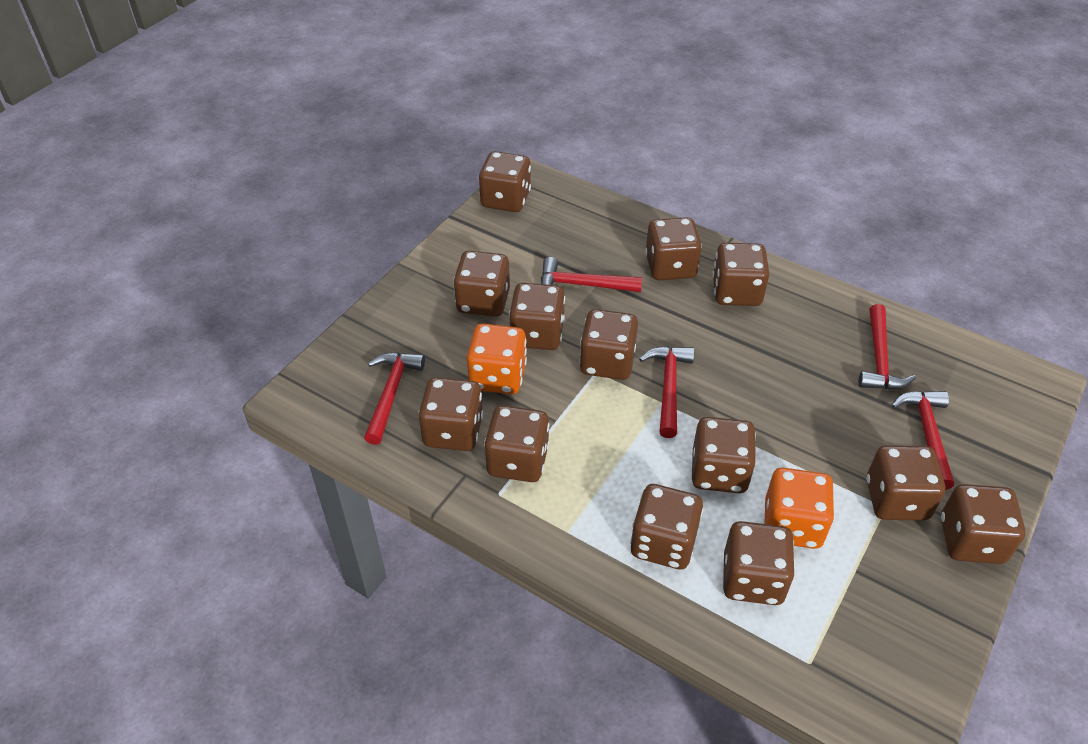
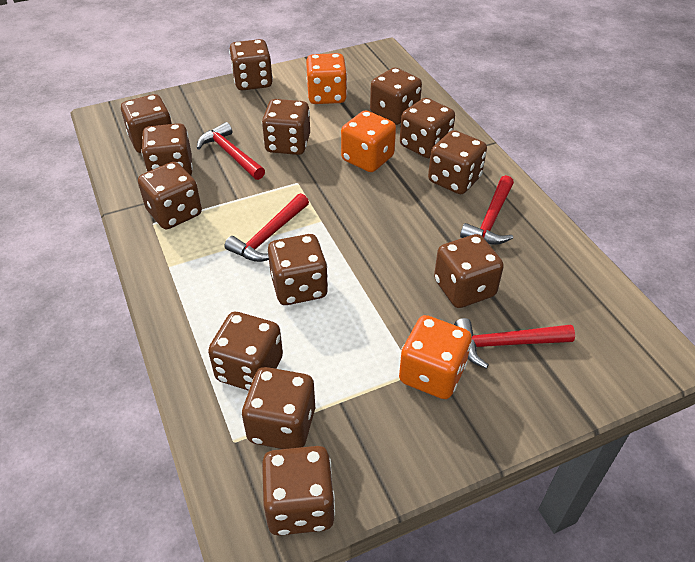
orange dice: [467,324,527,394] [764,468,835,549] = 2 -> [306,53,347,104] [341,110,396,172] [399,315,472,399] = 3
red hammer: [364,352,425,445] [541,257,642,292] [639,346,694,438] [858,304,916,390] [891,391,954,490] = 5 -> [197,122,265,180] [225,193,309,262] [454,318,575,369] [460,175,514,245] = 4

